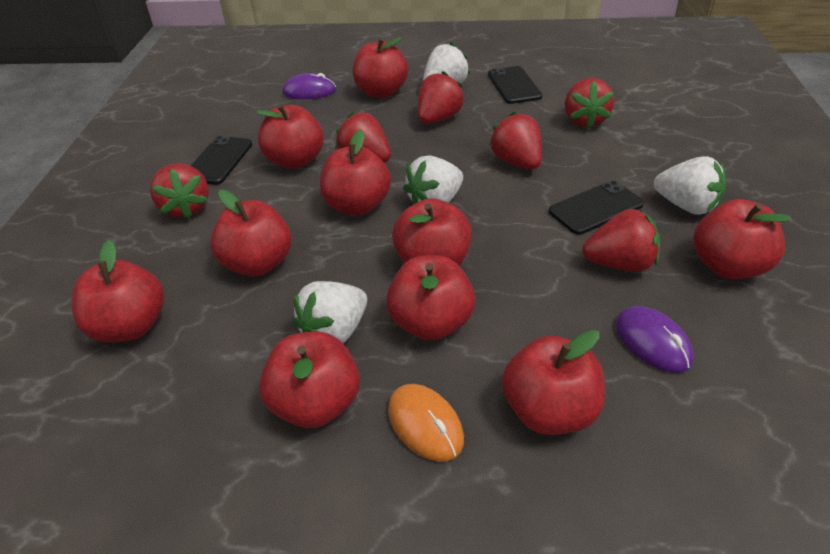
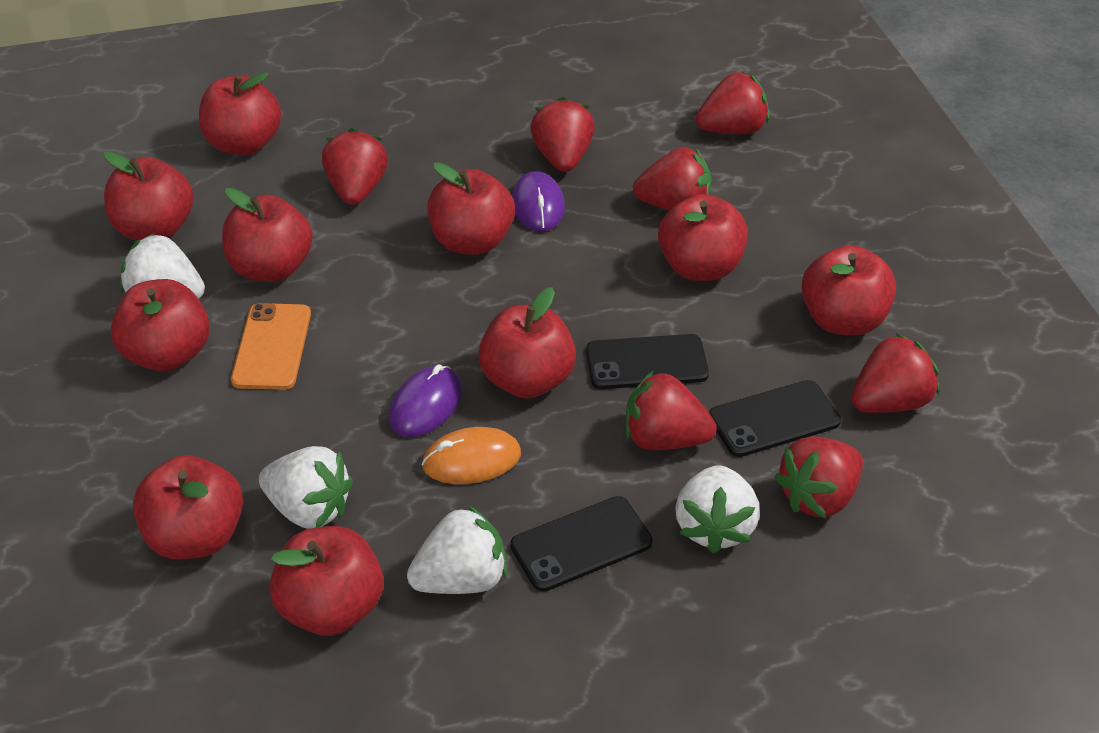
orange phone: none = 0 -> [231,303,311,390] = 1
red strawberry: [150,163,209,219] [335,112,391,163] [418,71,465,124] [489,112,542,170] [565,78,614,129] [582,209,660,272] = 6 -> [322,128,388,205] [530,97,595,172] [626,370,717,450] [633,147,711,210] [696,72,769,134] [775,436,863,518] [851,333,939,413] = 7

